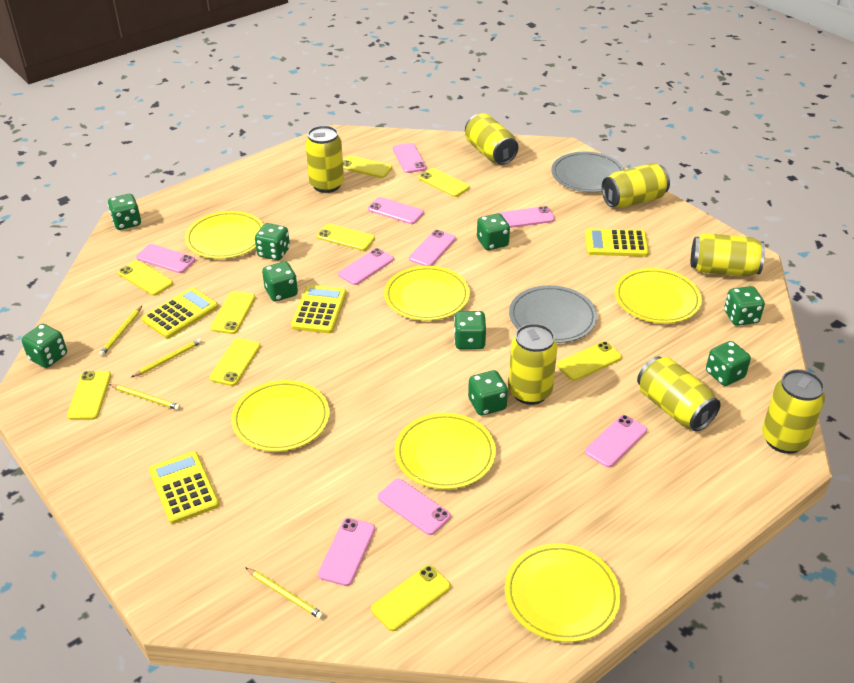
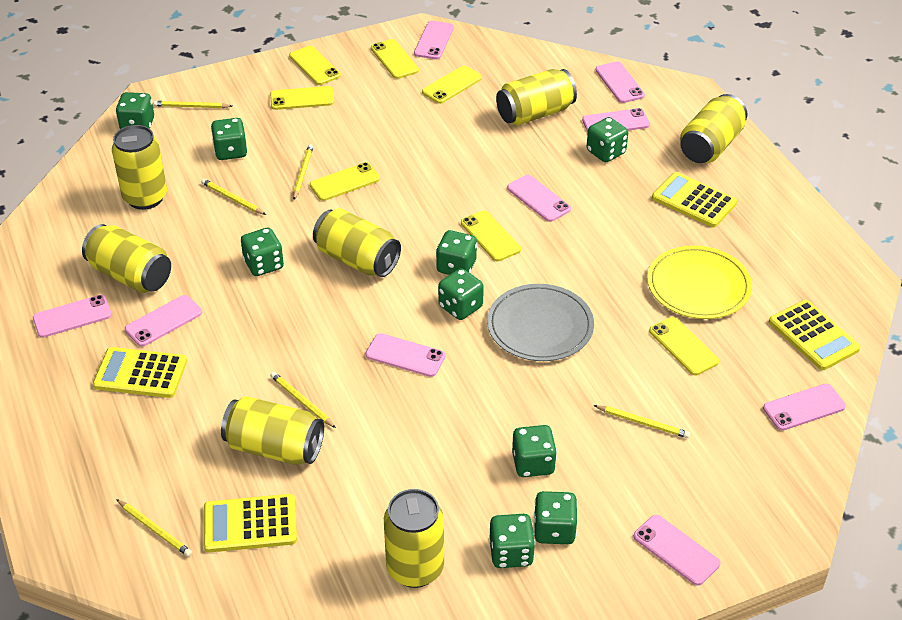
grey plate: [509,285,597,343] [551,152,625,193] = 2 -> [487,284,594,361] = 1
yellow pencil: [99,306,142,356] [109,384,181,410] [131,338,202,377] [246,568,324,619] = 4 -> [116,499,192,557] [153,101,232,108] [201,179,266,215] [270,372,336,428] [293,144,313,200] [593,405,690,438] = 6
yellow phone: [67,371,111,420] [118,260,173,296] [209,338,261,386] [210,291,255,334] [317,223,375,251] [343,155,392,178] [371,565,451,631] [418,168,470,197] [557,341,622,381] = 9 -> [270,86,334,110] [289,46,341,85] [310,162,380,201] [371,39,419,79] [422,65,482,104] [461,210,521,261] [649,317,719,375] = 7
yellow plate: [185,211,264,259] [231,380,330,452] [384,266,470,321] [395,413,496,489] [505,544,621,642] [614,268,702,323] = 6 -> [647,245,752,319] = 1

